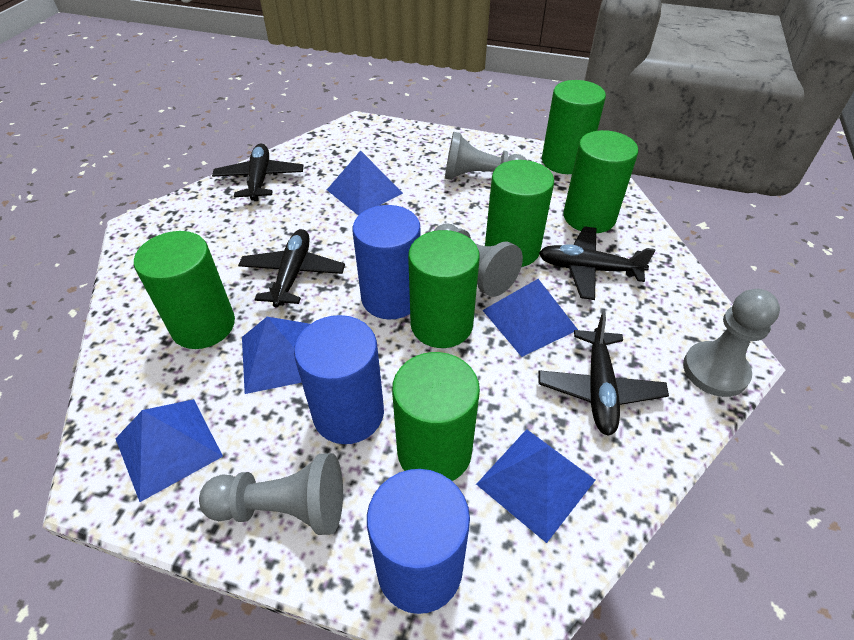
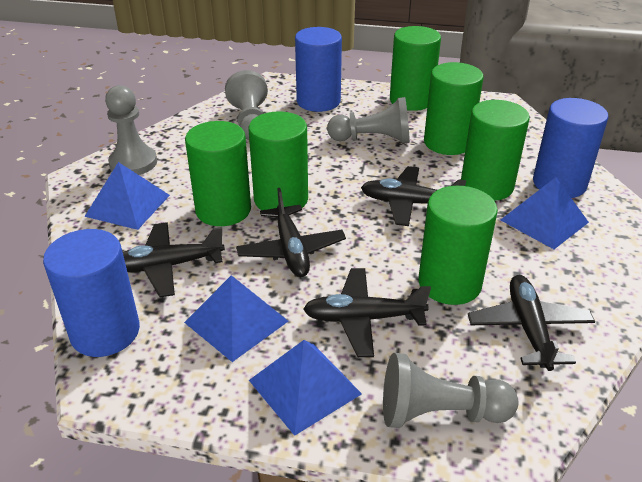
black plane: [212,144,303,201] [238,229,345,308] [538,312,669,436] [539,226,655,300] = 4 -> [123,222,225,297] [236,188,346,277] [303,268,431,357] [361,166,466,226] [468,275,595,371] = 5
blue pyramid: [115,399,223,502] [242,317,310,394] [327,150,403,215] [476,429,595,543] [482,279,578,357] = 5 -> [84,162,170,230] [184,275,288,362] [249,340,362,436] [501,177,589,249] = 4

